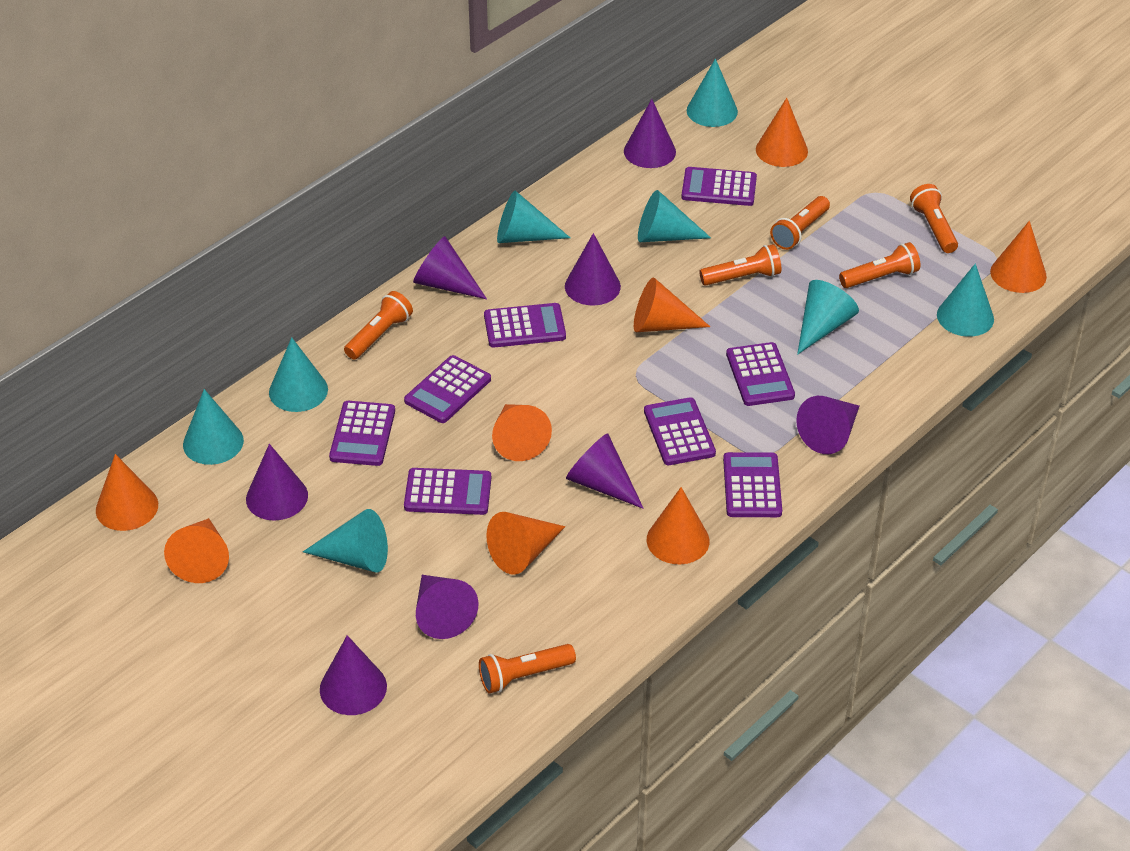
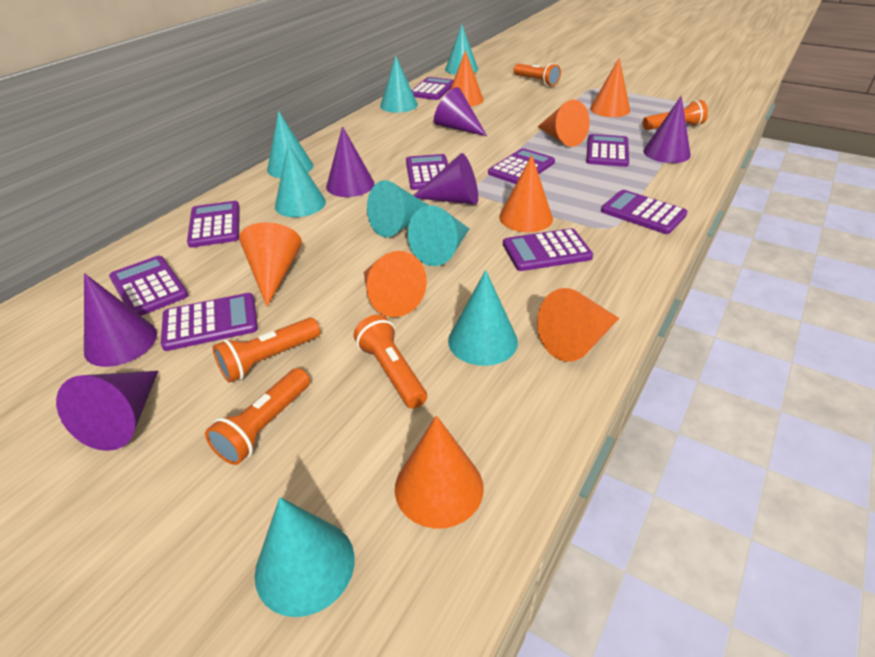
orange flashlight: [344,291,413,359] [479,644,576,694] [699,244,781,286] [770,196,830,250] [839,242,920,288] [910,184,958,253] = 6 -> [205,368,310,465] [213,318,320,383] [354,314,427,409] [514,63,561,86] [643,100,708,130] = 5
purple calculator: [329,401,395,466] [404,355,491,423] [404,468,491,515] [484,303,566,348] [644,397,716,465] [682,167,757,206] [723,452,782,517] [726,342,795,406] = 8 -> [109,256,188,316] [161,293,258,351] [187,201,240,248] [406,154,448,190] [412,77,454,100] [488,148,555,184] [503,228,593,271] [586,134,629,167] [601,190,688,234] = 9
purple cone: [246,444,308,521] [320,635,387,715] [413,236,487,299] [416,575,479,639] [565,233,621,306] [566,433,644,509] [624,99,676,168] [796,396,859,454] = 8 -> [56,371,158,451] [84,273,157,367] [326,126,375,197] [413,153,478,205] [434,87,487,136] [643,96,691,163] = 6

